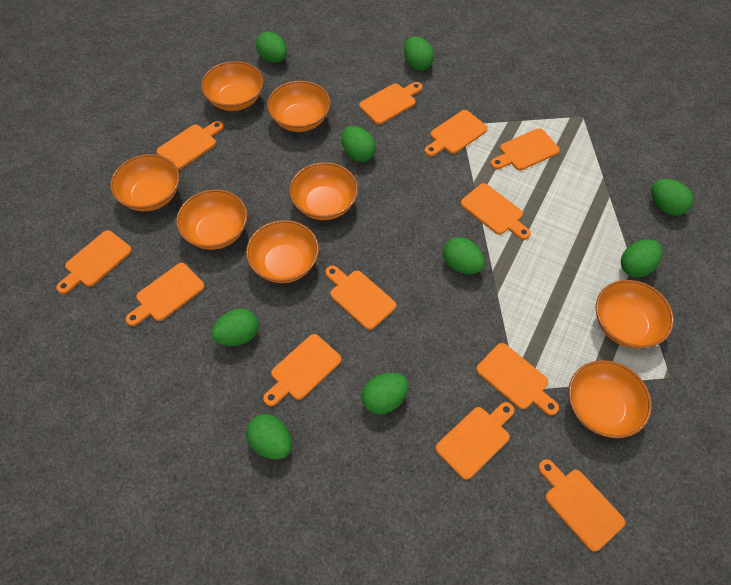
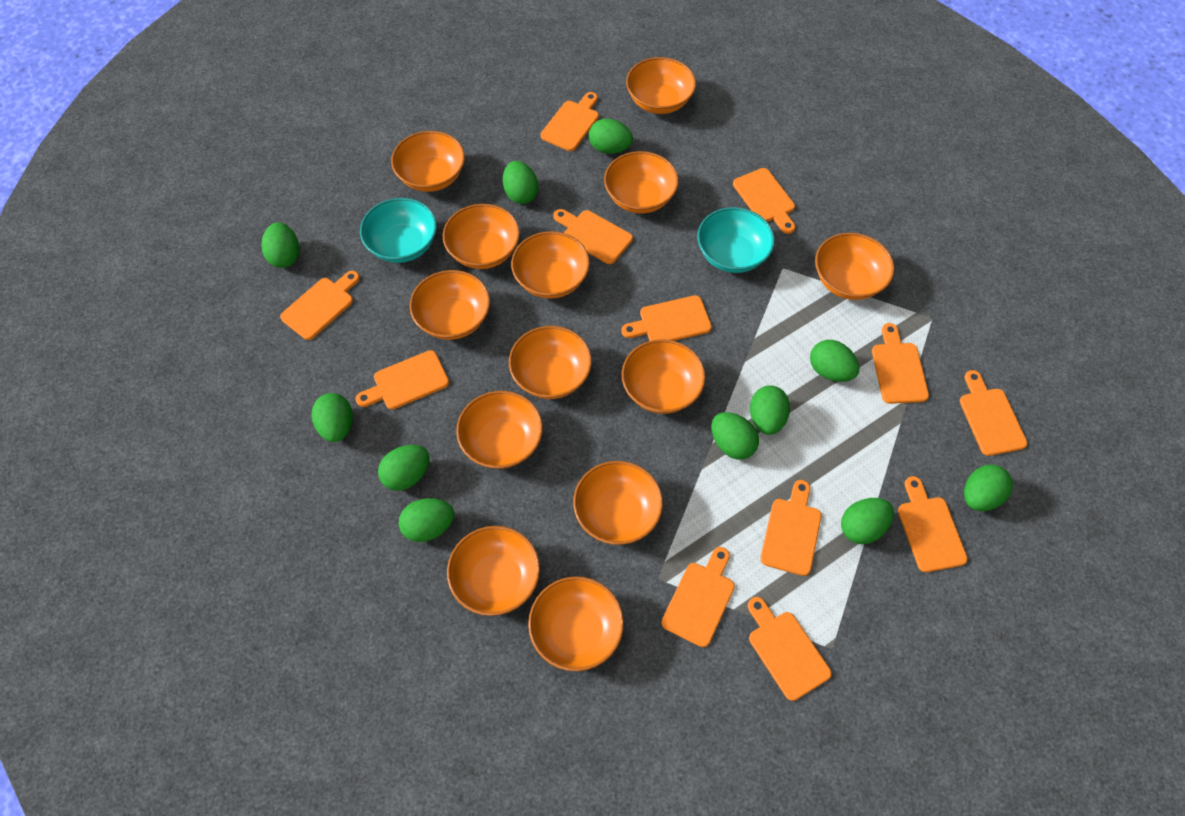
green egg: [211,308,259,346] [246,414,292,460] [256,32,287,63] [341,126,376,162] [361,373,409,415] [404,36,434,71] [443,237,485,274] [621,239,662,278] [651,179,693,216] = 9 -> [262,222,300,268] [312,393,353,442] [378,445,430,491] [399,498,454,542] [503,161,538,204] [589,119,633,154] [711,412,759,460] [750,385,790,435] [810,340,859,382] [841,498,894,544] [964,465,1013,511] = 11
orange bowl: [110,154,180,211] [176,190,247,250] [201,61,263,111] [246,220,319,283] [267,81,330,132] [289,162,358,220] [568,360,652,438] [596,280,674,349] = 8 -> [391,131,465,192] [409,270,490,340] [443,204,520,269] [447,526,540,616] [456,391,543,469] [509,326,592,399] [511,231,590,298] [528,576,624,671] [573,461,663,545] [604,151,679,214] [622,339,705,414] [626,57,696,114] [815,233,894,300] = 13
turquoise bowl: none = 0 -> [360,198,437,263] [697,207,775,273] = 2

